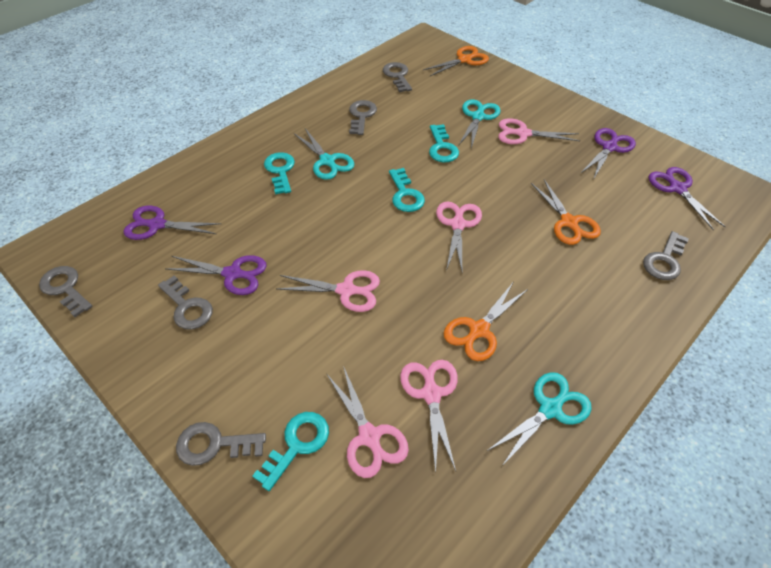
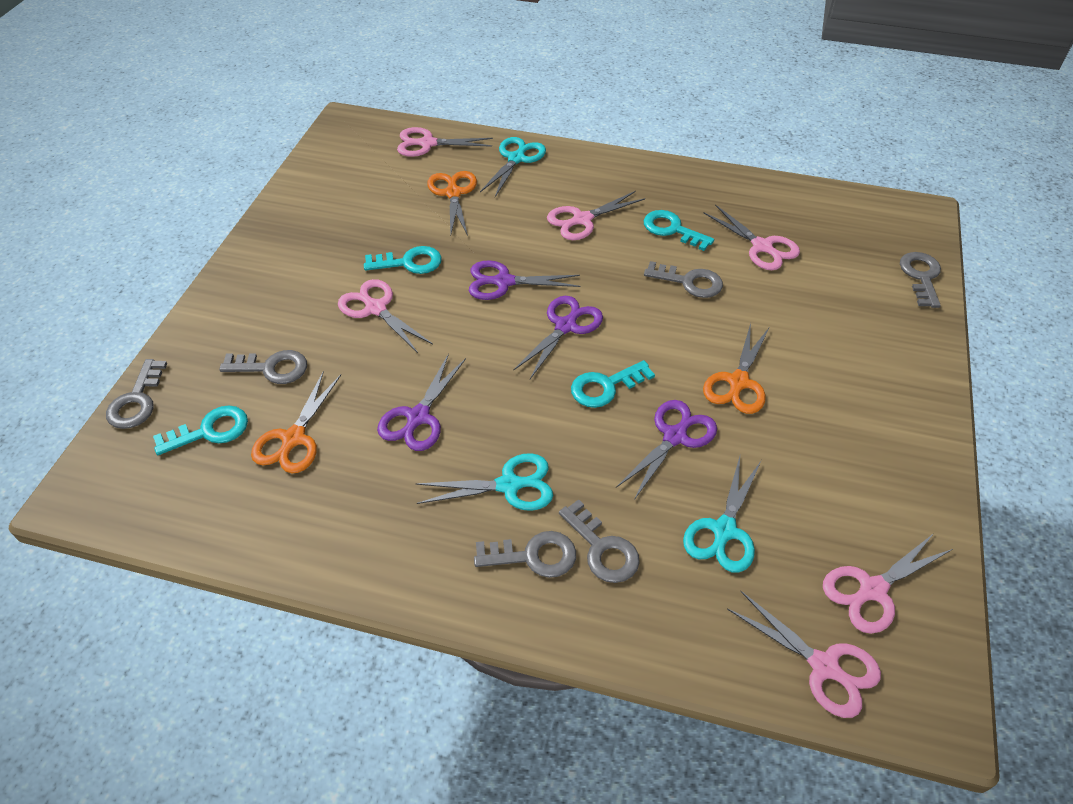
pink scissors: [277,270,380,312] [326,366,409,478] [400,360,458,473] [436,202,482,271] [498,118,580,144] = 5 -> [338,279,433,353] [397,127,493,157] [547,191,645,240] [704,204,800,270] [727,591,881,718] [823,533,953,634] = 6

